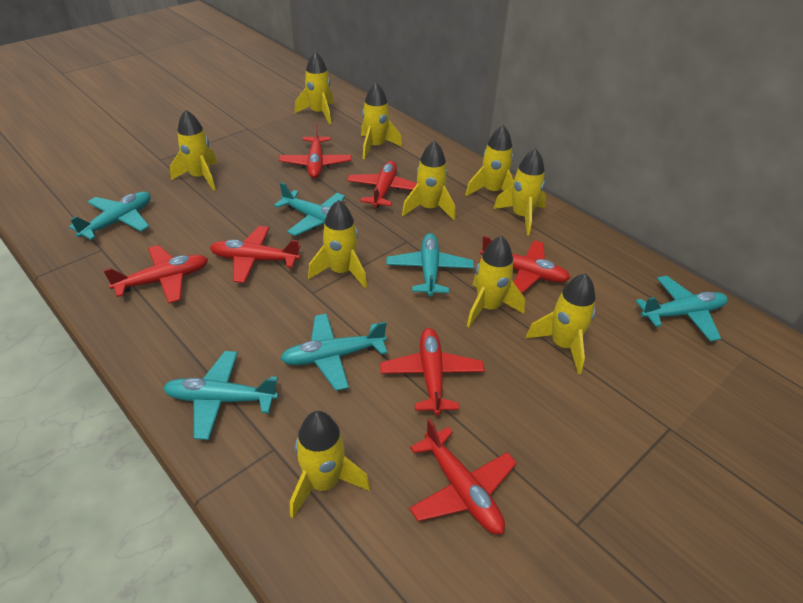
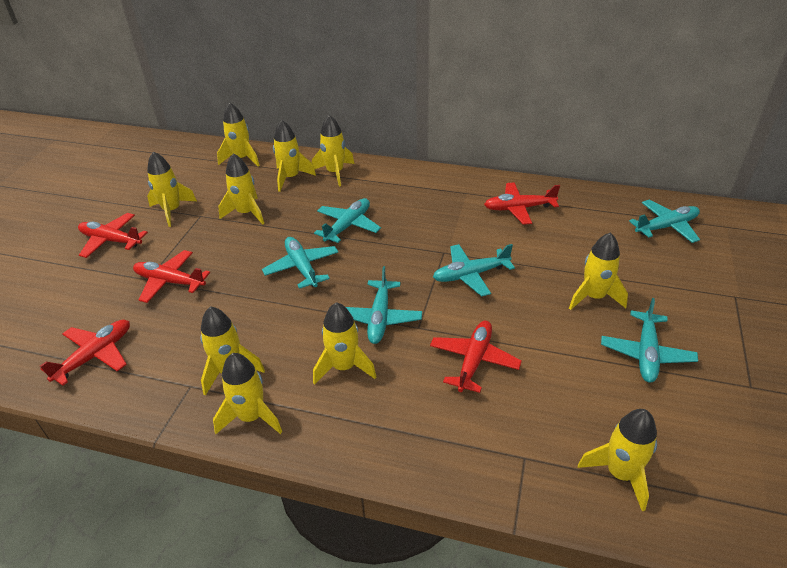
red plane: [103,245,208,303] [210,226,301,283] [279,122,352,178] [347,161,417,208] [380,328,485,416] [409,418,517,534] [479,236,570,293] = 7 -> [40,320,130,386] [78,213,148,258] [133,250,210,303] [430,321,522,393] [484,182,560,225] = 5

